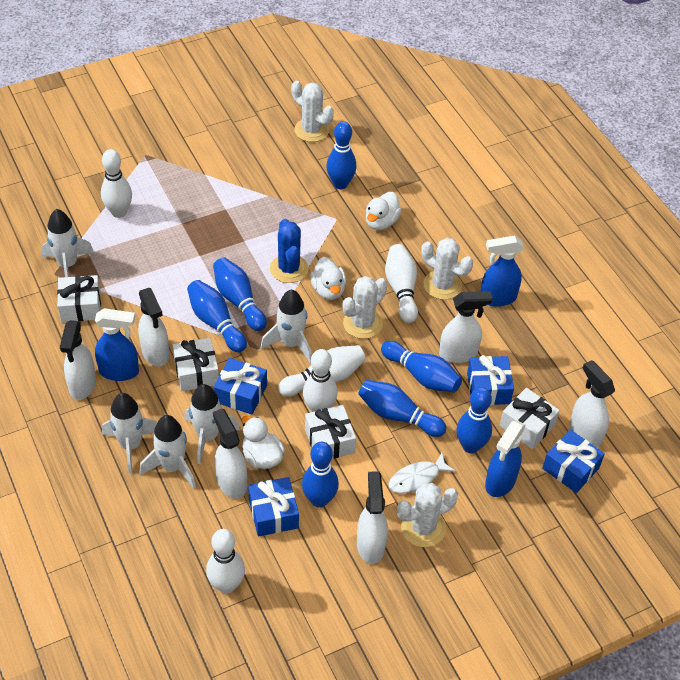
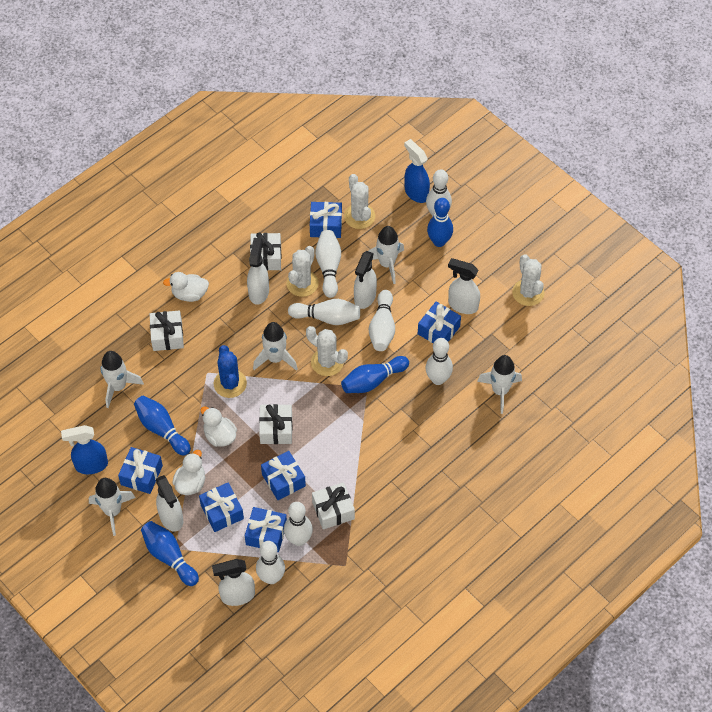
blue bowling pin: [187,280,247,352] [213,257,267,331] [302,442,339,508] [326,121,357,189] [358,380,447,437] [381,341,462,392] [457,387,492,454] = 7 -> [134,395,191,456] [141,521,199,586] [341,356,409,393] [427,198,453,247] = 4
blue gift: [214,358,267,415] [248,477,299,537] [467,355,514,405] [542,430,605,493] = 4 -> [118,447,163,494] [199,482,244,532] [245,507,287,552] [261,451,306,500] [310,202,342,238] [418,302,461,343] = 6
blue spray bottle: [95,308,139,381] [481,236,524,307] [485,420,526,497] = 3 -> [61,425,108,474] [404,139,430,203] = 2
white bowling pin: [101,149,132,218] [206,529,245,594] [278,345,366,397] [303,349,338,412] [385,244,418,323] = 5 -> [256,541,285,584] [284,502,313,546] [288,299,360,325] [315,230,341,298] [369,290,395,351] [425,338,453,385] [426,169,452,216] = 7
white fish: [388,453,456,493] = 1 -> none = 0
white spray bottle: [60,320,96,400] [138,288,169,366] [213,408,247,499] [357,471,388,564] [439,291,493,363] [570,360,615,447] = 6 -> [156,475,183,531] [212,559,255,606] [247,238,269,305] [354,251,377,309] [448,258,480,314] = 5

